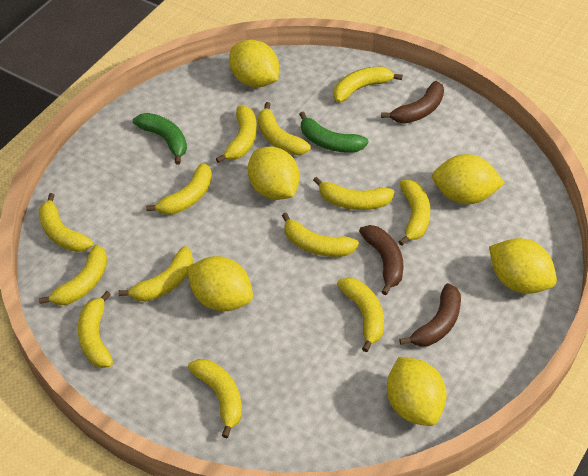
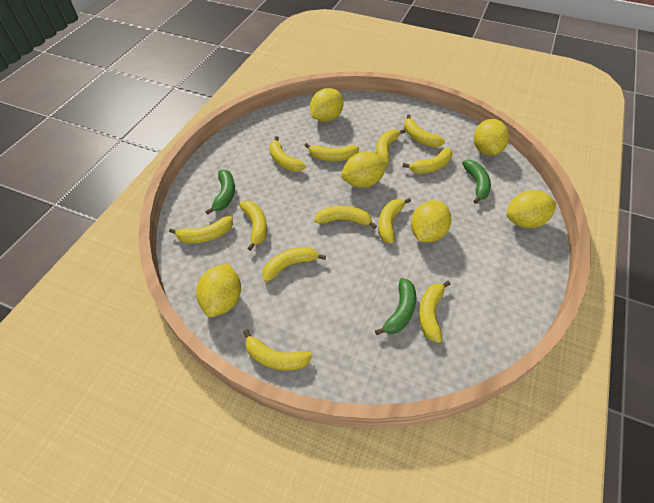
brown banana: [359,225,403,295] [381,81,444,124] [399,283,461,347] = 3 -> none = 0
green banana: [133,113,187,165] [299,112,369,153] = 2 -> [205,169,235,215] [375,278,416,335] [462,160,491,204] = 3
yellow banana: [39,193,93,252] [39,245,107,305] [78,291,113,368] [118,246,193,302] [146,163,212,215] [188,359,242,438] [216,106,257,163] [258,102,311,155] [282,213,359,257] [313,177,395,210] [333,66,403,103] [337,277,384,352] [398,180,430,246] = 13 -> [169,216,233,243] [239,201,267,251] [243,329,313,371] [262,247,326,282] [269,136,306,172] [304,143,359,161] [314,206,377,229] [376,129,406,163] [378,198,411,244] [403,147,453,174] [404,115,445,147] [419,281,451,343] = 12

